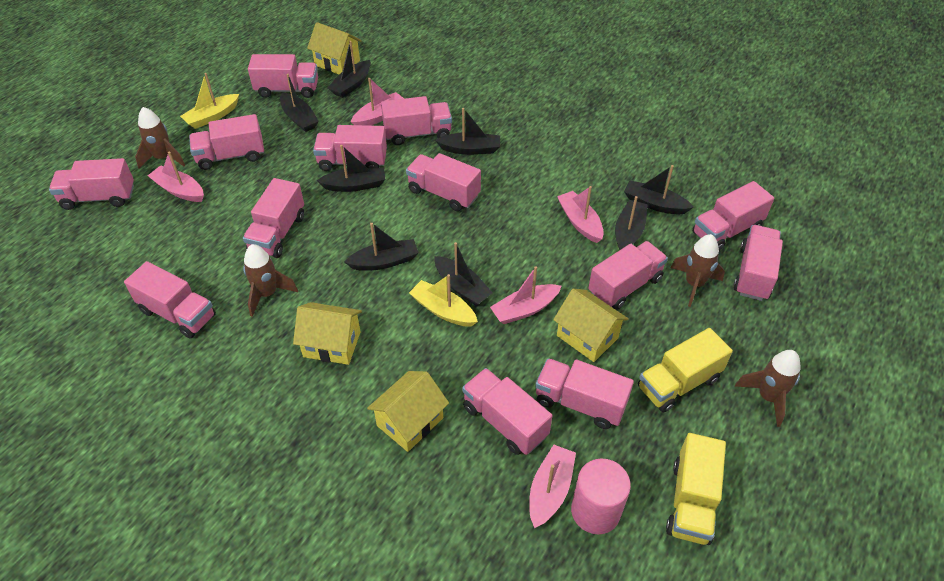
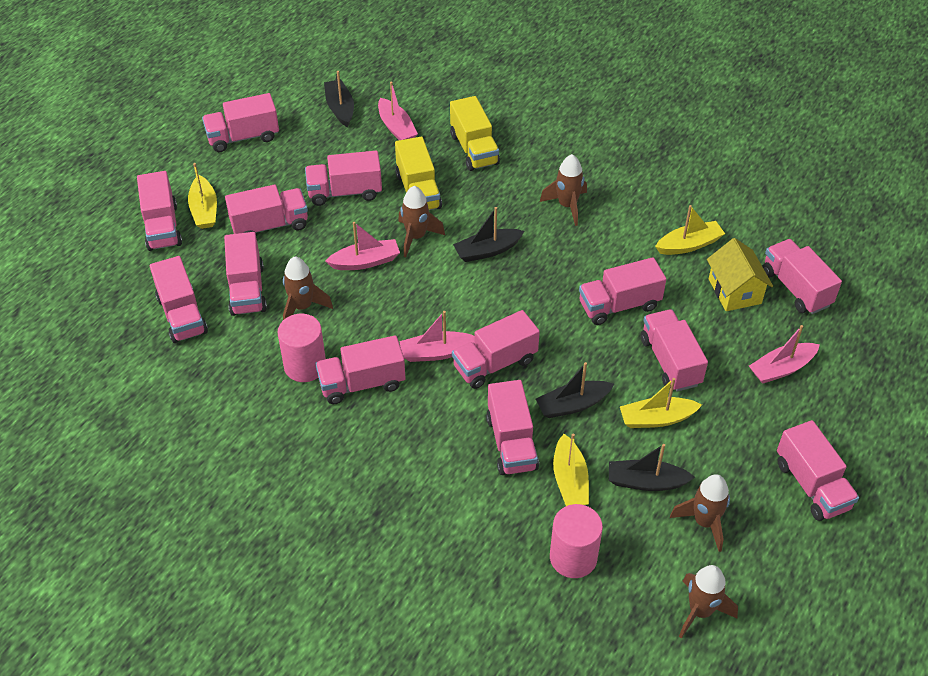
black boat: [280,74,319,132] [317,145,385,192] [328,41,371,98] [344,223,419,271] [434,242,493,306] [435,108,500,155] [615,196,648,250] [624,165,694,214] = 8 -> [324,71,354,127] [453,207,524,262] [536,362,614,418] [609,444,695,491] = 4
brown rocket: [135,107,185,169] [243,244,298,317] [671,234,725,307] [735,350,801,427] = 4 -> [283,256,333,320] [398,186,445,257] [540,154,587,226] [670,474,730,552] [679,565,738,639] = 5
pink boat: [148,152,204,202] [351,78,404,126] [490,266,562,324] [529,445,576,528] [557,186,604,243] = 5 -> [325,222,400,270] [378,82,418,140] [399,311,475,362] [749,325,820,384] = 4
pink cylinder: [571,458,631,534] = 1 -> [277,314,326,382] [550,504,603,578] = 2
yellow boat: [180,73,239,129] [409,274,478,327] = 2 -> [188,163,217,229] [553,433,589,506] [620,378,702,428] [655,205,725,255] = 4
yellow house: [293,302,362,365] [307,22,362,74] [367,371,449,452] [553,288,629,362] = 4 -> [707,238,773,311] = 1

